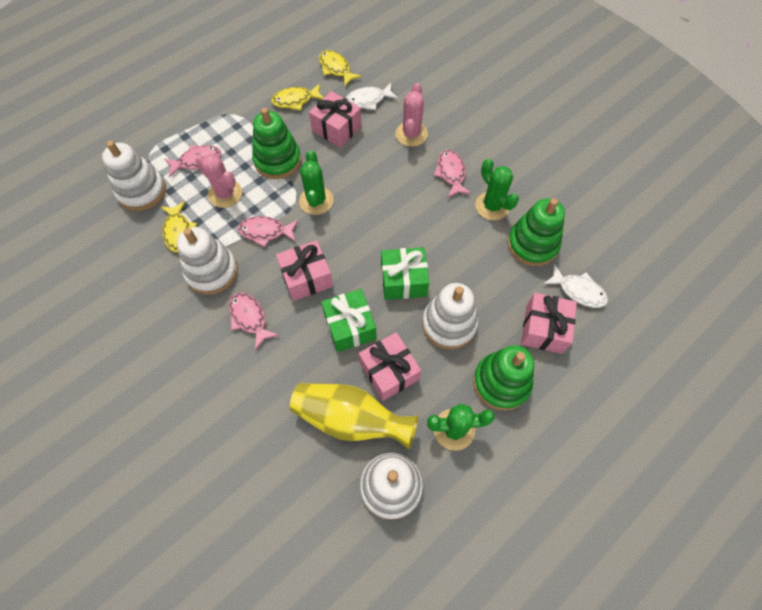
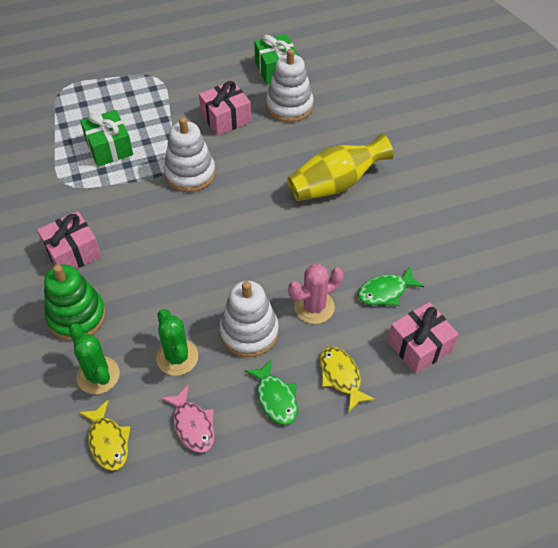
green cactus: [299,150,334,215] [427,404,495,451] [475,159,519,220] = 3 -> [69,324,120,394] [156,309,198,376] = 2
green fish: none = 0 -> [245,359,298,425] [358,266,424,306] = 2
green stacking toy: [252,108,301,179] [473,345,534,411] [508,198,565,266] = 3 -> [44,264,106,341] = 1
pink cactus: [195,153,242,208] [396,83,428,147] = 2 -> [288,264,343,324] = 1
pink fish: [164,145,221,177] [229,292,278,350] [238,216,298,247] [434,150,471,197] = 4 -> [161,384,215,453] = 1
pink gift: [276,240,333,301] [309,91,361,148] [359,332,421,401] [521,293,577,354] = 4 -> [37,211,102,269] [199,81,251,136] [388,302,459,374] = 3
white fish: [346,83,398,110] [543,264,608,308] = 2 -> none = 0
white stacking toy: [102,141,166,211] [177,227,238,295] [360,453,423,520] [422,283,478,349] = 4 -> [164,117,215,192] [219,281,279,357] [266,49,314,122] = 3
yellow fish: [161,201,197,252] [271,83,324,111] [319,50,362,86] = 3 -> [79,400,130,471] [320,347,376,412] = 2

